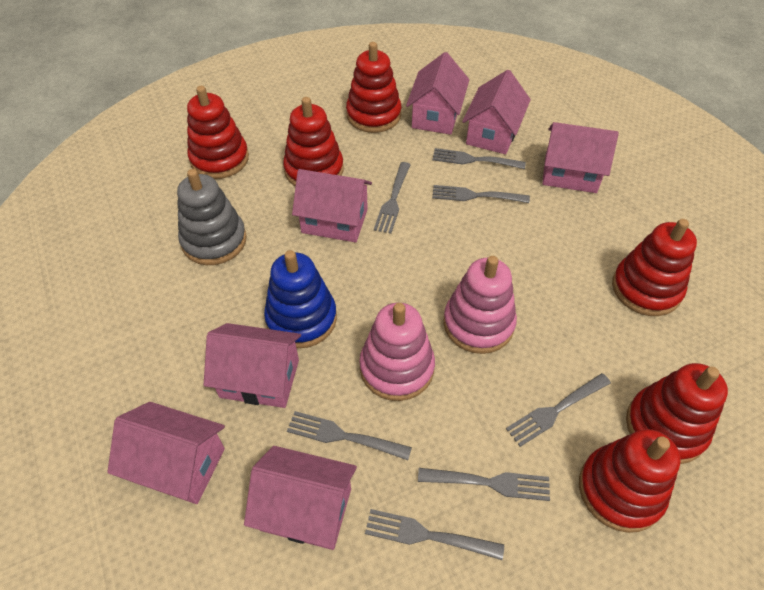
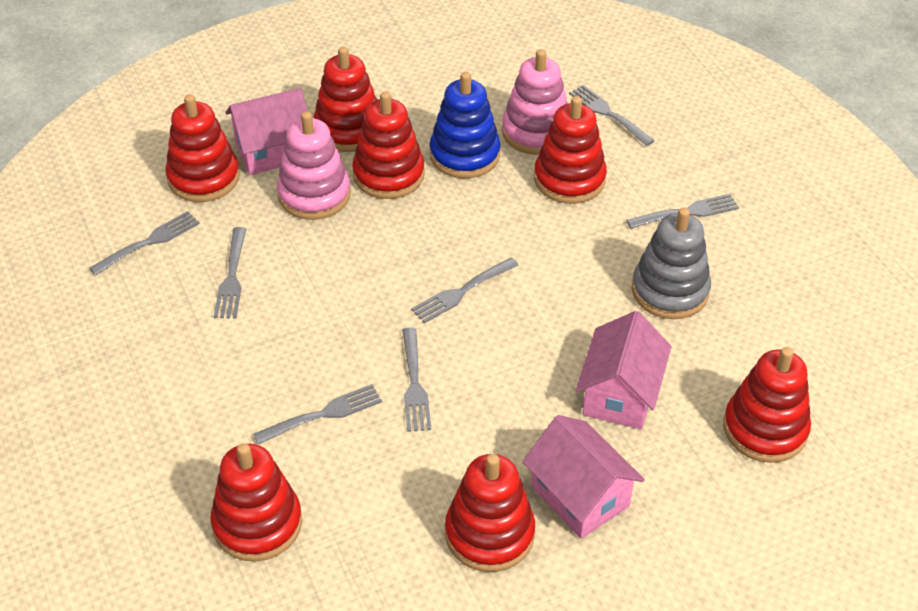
pink house: [107,402,225,504] [204,323,301,408] [244,446,357,550] [292,169,372,242] [406,52,469,135] [462,70,531,154] [542,122,619,193] = 7 -> [225,88,307,175] [522,415,645,539] [576,311,671,429] = 3
red stacking toy: [187,86,249,179] [283,97,344,187] [346,42,401,133] [579,429,681,533] [612,219,697,316] [626,363,728,464] = 6 -> [165,94,240,202] [210,443,302,562] [313,47,377,152] [352,91,425,199] [445,454,535,572] [534,96,607,204] [723,347,811,463] = 7

